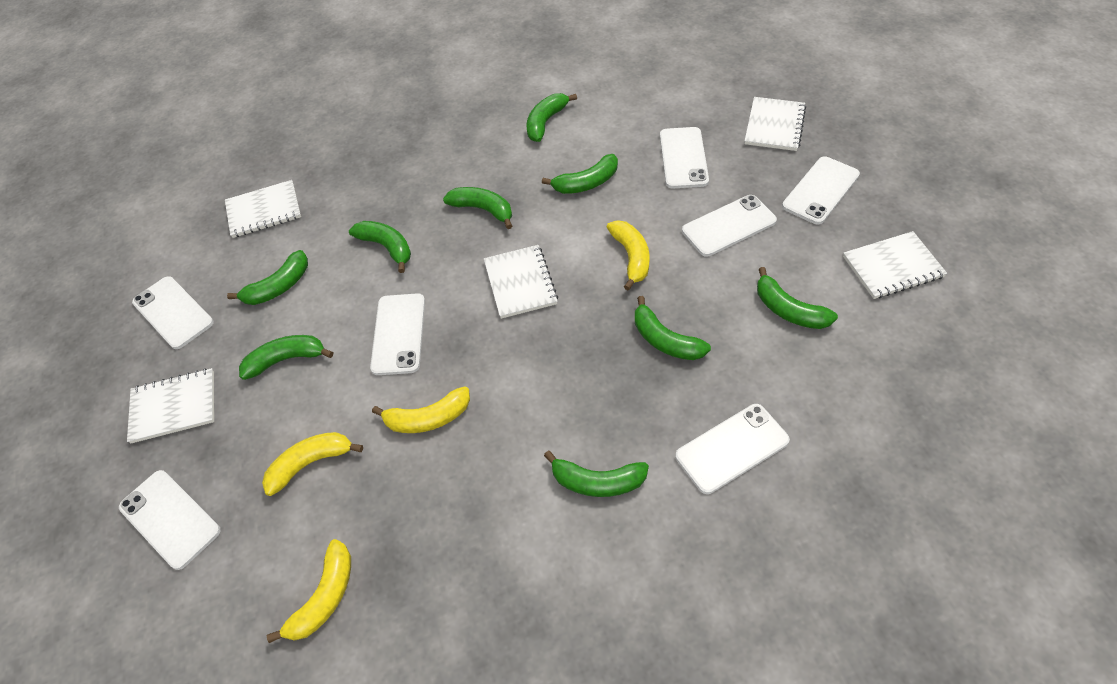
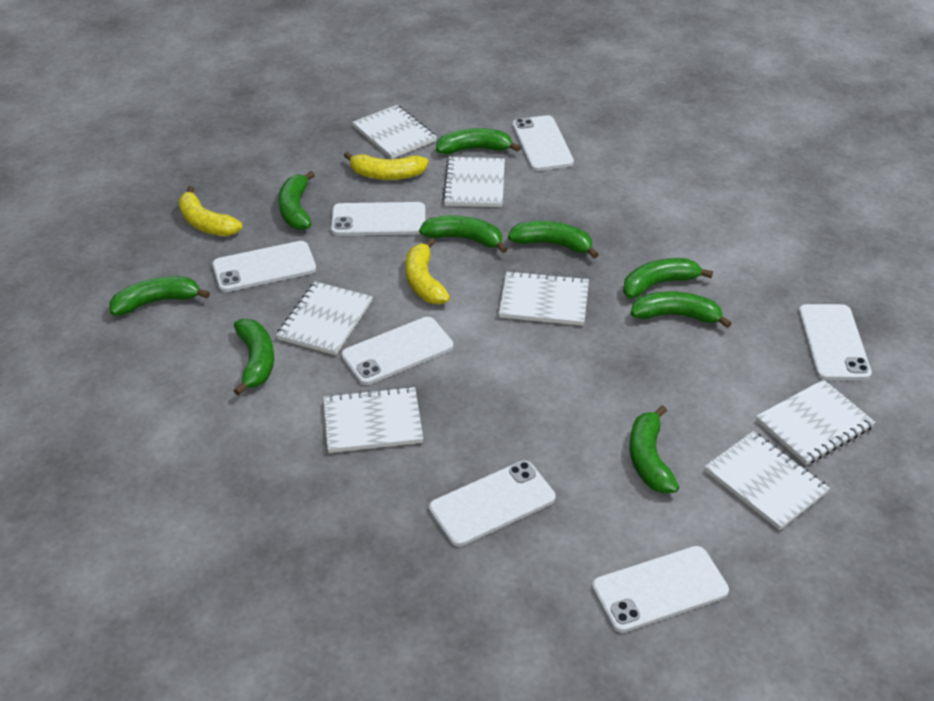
white notebook: [127,368,214,443] [225,180,301,238] [484,245,558,319] [745,97,806,151] [843,231,947,299] = 5 -> [276,281,373,355] [323,386,423,453] [352,105,437,159] [442,157,505,207] [498,271,589,326] [704,431,830,530] [756,379,875,465] = 7
yellow banana: [262,432,363,496] [267,539,351,643] [372,386,470,433] [607,220,650,290] = 4 -> [178,186,242,236] [344,152,429,180] [406,238,450,304] = 3

